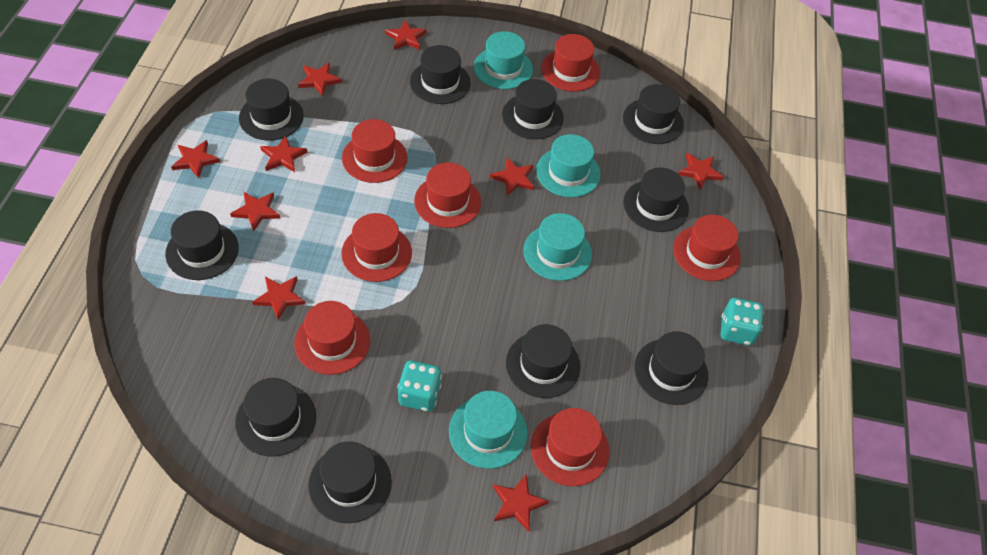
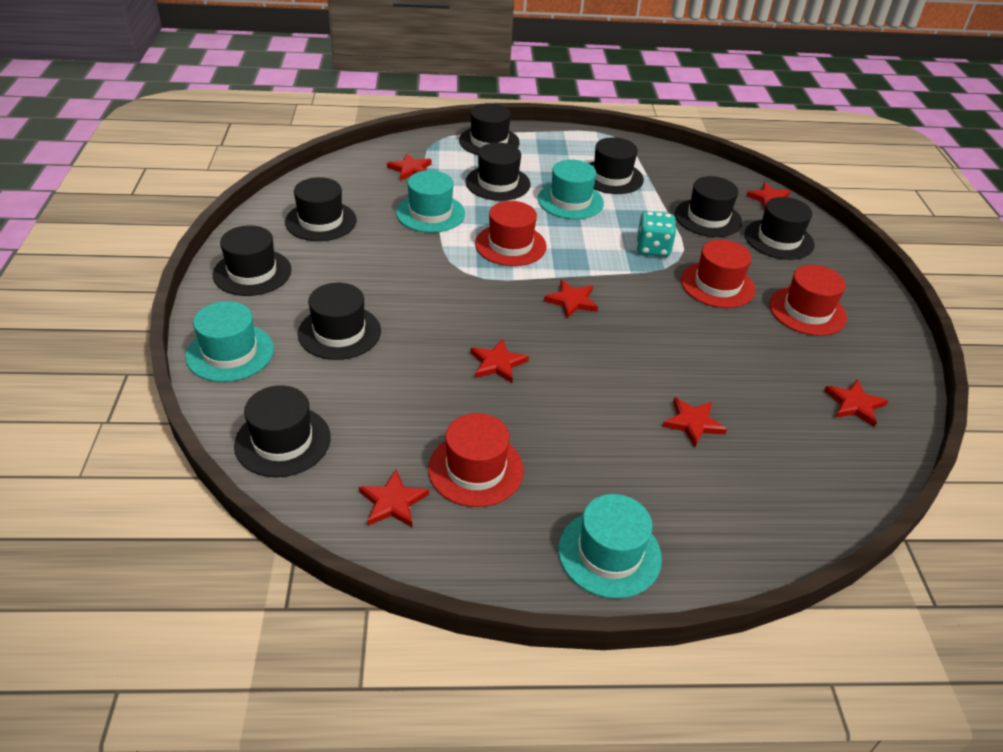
black hat: [165,210,239,280] [235,378,316,457] [239,79,304,141] [308,441,392,523] [410,45,471,104] [502,79,564,139] [506,324,581,398] [623,84,684,144] [623,168,689,232] [634,331,708,405] = 10 -> [213,225,292,296] [234,385,331,477] [285,177,357,241] [298,283,381,360] [459,103,520,155] [466,142,530,201] [589,137,644,194] [675,176,742,237] [745,197,814,260] = 9
red hat: [294,301,370,375] [341,213,412,282] [342,119,407,183] [414,162,481,228] [531,408,610,486] [541,34,600,92] [673,214,741,281] = 7 -> [428,413,524,507] [475,201,547,266] [681,240,756,308] [769,265,847,336] = 4
red star: [171,140,220,179] [230,192,280,232] [252,276,306,320] [260,136,307,172] [298,63,342,96] [385,20,426,50] [490,158,534,196] [493,474,549,532] [678,153,724,190] = 9 -> [359,469,429,527] [387,153,432,181] [470,339,529,383] [544,280,598,318] [662,397,727,447] [746,182,791,210] [824,379,888,427] = 7
turquoise dice: [397,360,442,412] [721,298,764,346] = 2 -> [637,211,676,257] = 1

